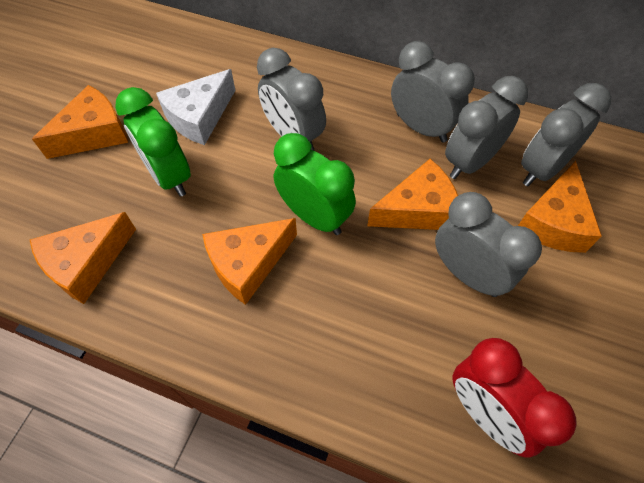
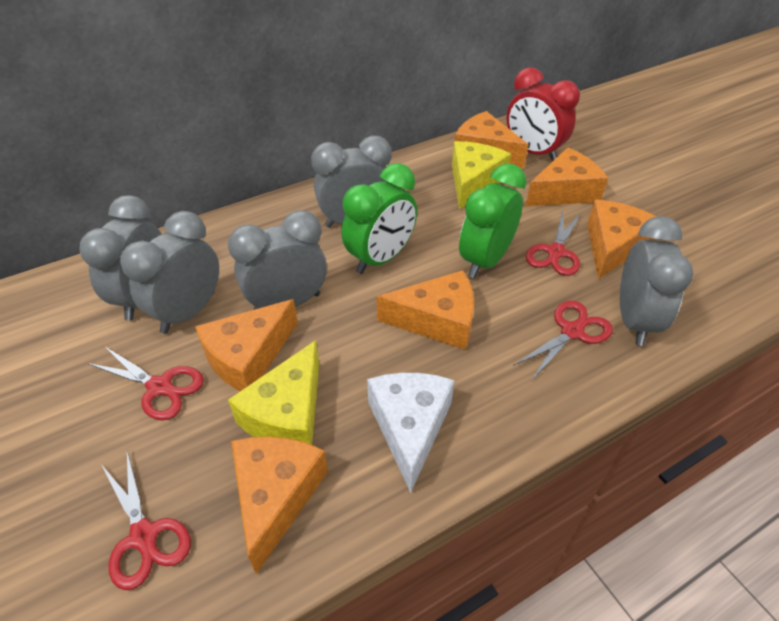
orange cheese: [30,212,136,304] [32,85,128,159] [202,218,297,305] [367,159,458,230] [518,161,602,253] = 5 -> [195,299,298,391] [231,437,328,574] [377,270,474,350] [455,111,528,168] [526,148,608,206] [587,199,656,279] = 6
red scissors: none = 0 -> [87,346,204,420] [102,451,191,590] [513,301,613,380] [526,210,581,276] = 4
yellow cheese: none = 0 -> [228,340,319,445] [452,141,511,209] = 2

